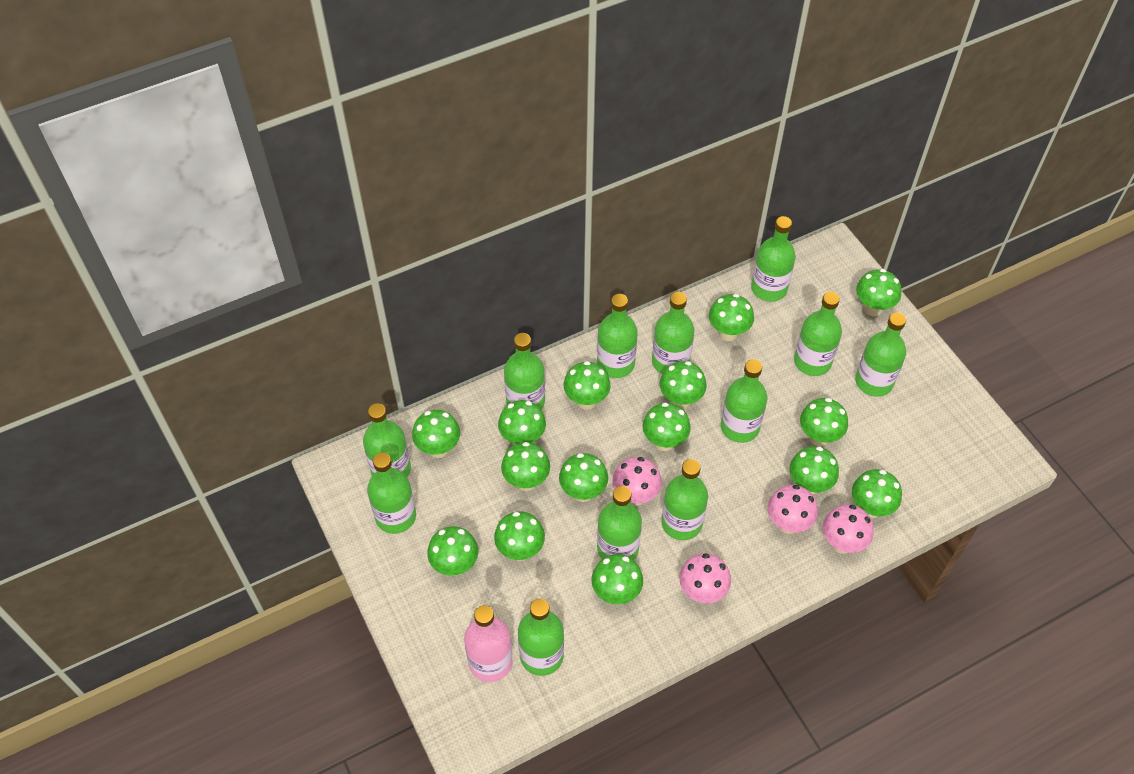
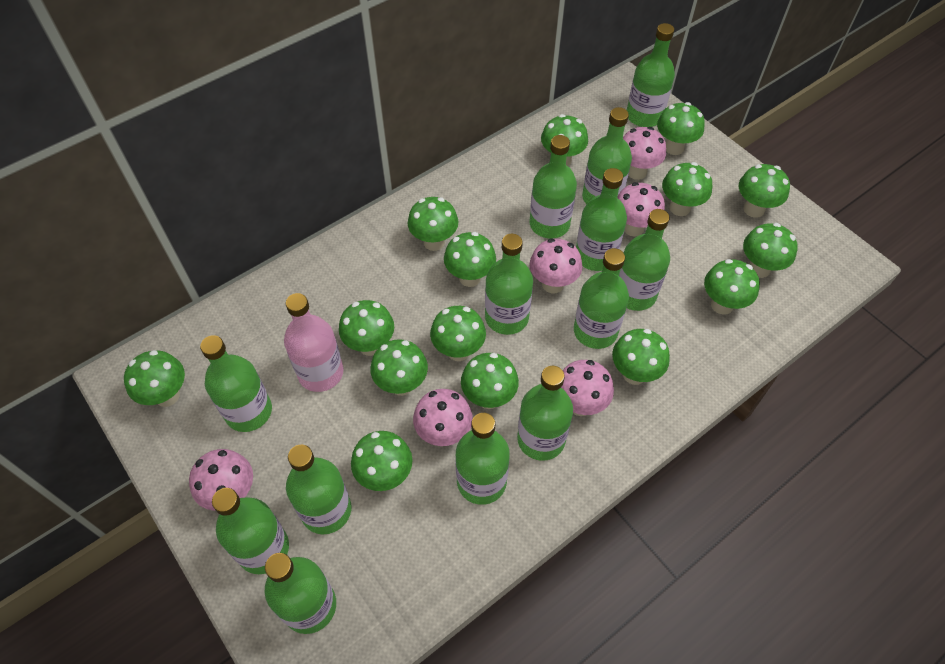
green bottle: [363,403,411,477] [367,452,416,534] [504,333,545,409] [518,599,564,676] [597,294,638,378] [597,486,642,560] [652,292,694,374] [661,459,708,540] [721,359,767,443] [751,216,796,302] [794,292,842,376] [855,312,906,397] = 12 -> [200,335,272,432] [212,488,289,574] [265,553,336,634] [286,445,351,534] [455,413,510,505] [485,234,533,335] [517,366,573,461] [529,135,577,238] [574,248,629,349] [576,168,627,271] [582,107,632,204] [619,209,670,311] [627,23,675,127] = 13
pink mushroom: [612,457,662,506] [679,553,731,603] [768,485,818,534] [823,504,874,554] = 4 -> [189,449,253,511] [413,389,473,446] [529,238,582,293] [561,360,614,416] [618,182,665,237] [623,127,666,180] = 6

